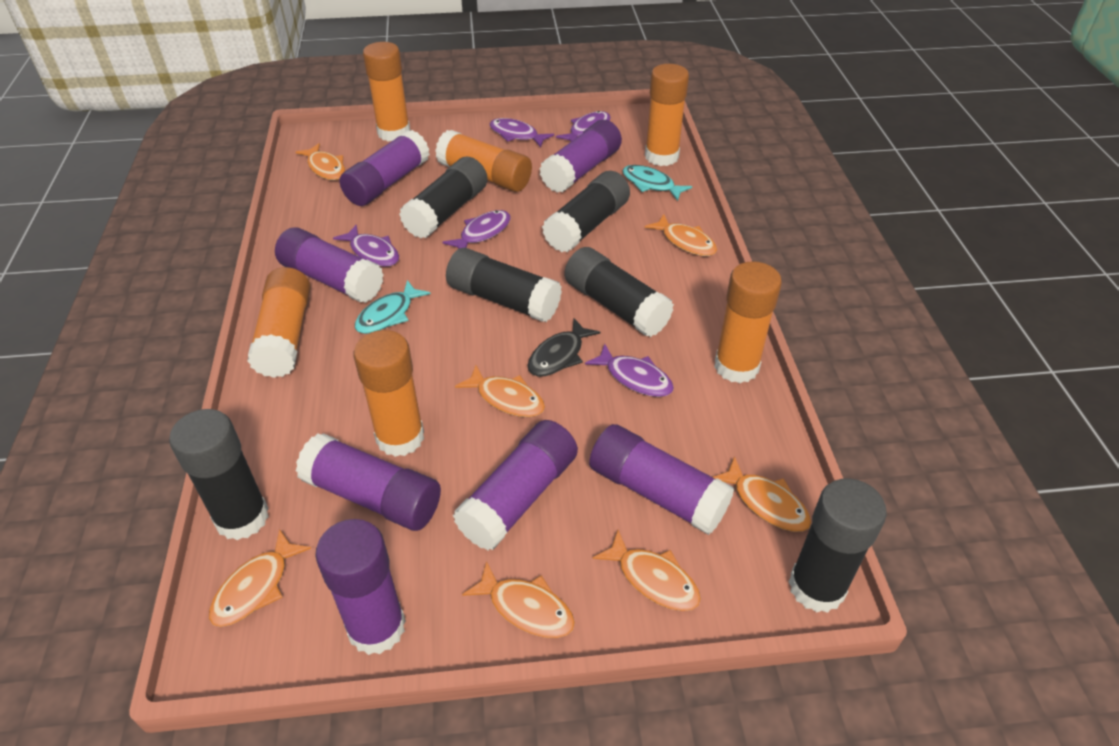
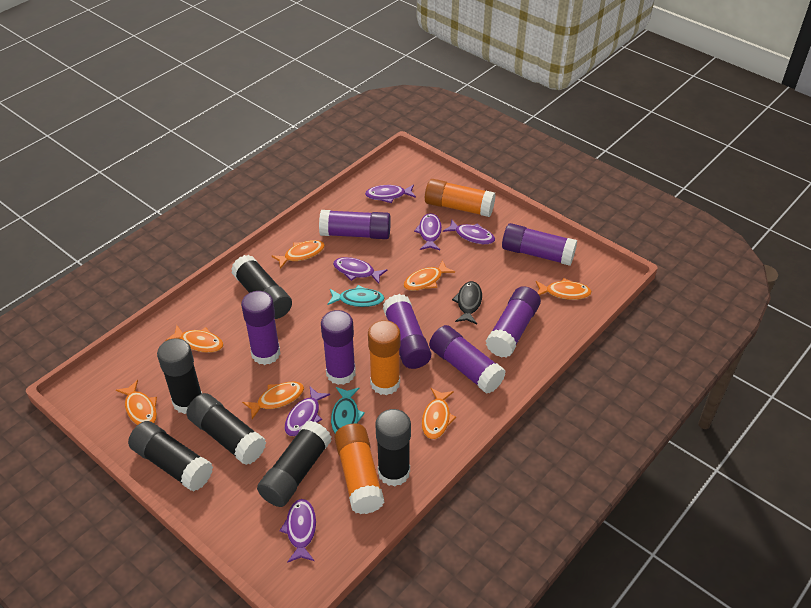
orange glue stick: [247,267,311,378] [354,330,424,457] [363,42,411,142] [435,130,532,192] [645,64,689,166] [714,261,782,383] = 6 -> [334,424,385,514] [368,320,400,395] [425,179,496,217] = 3
purple fish: [333,225,399,267] [443,210,511,249] [490,118,554,147] [556,111,611,142] [585,344,674,397] = 5 -> [279,499,316,563] [285,387,330,436] [333,257,387,284] [365,184,416,203] [414,213,442,250] [443,219,495,244] = 6

